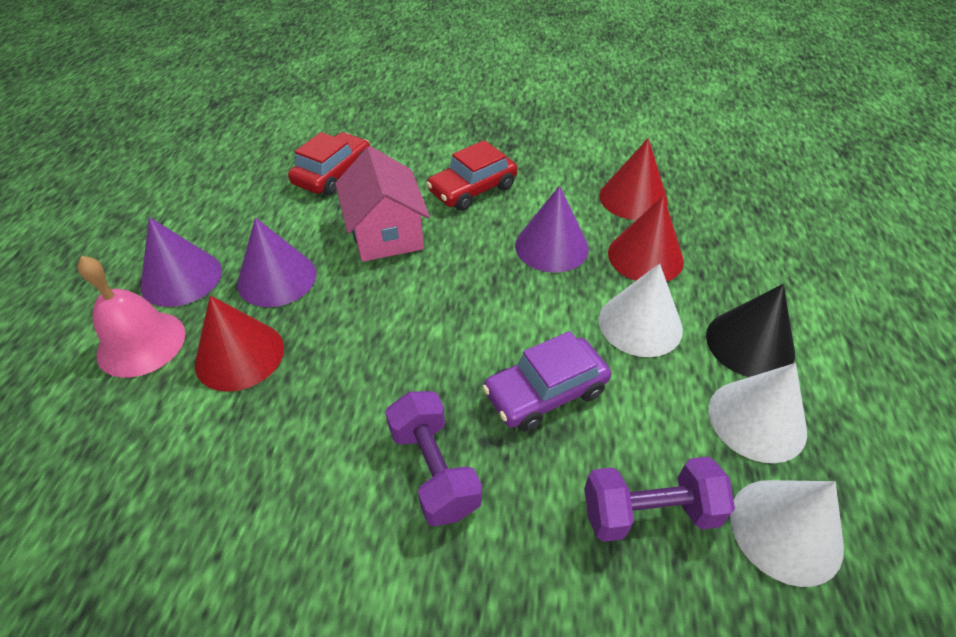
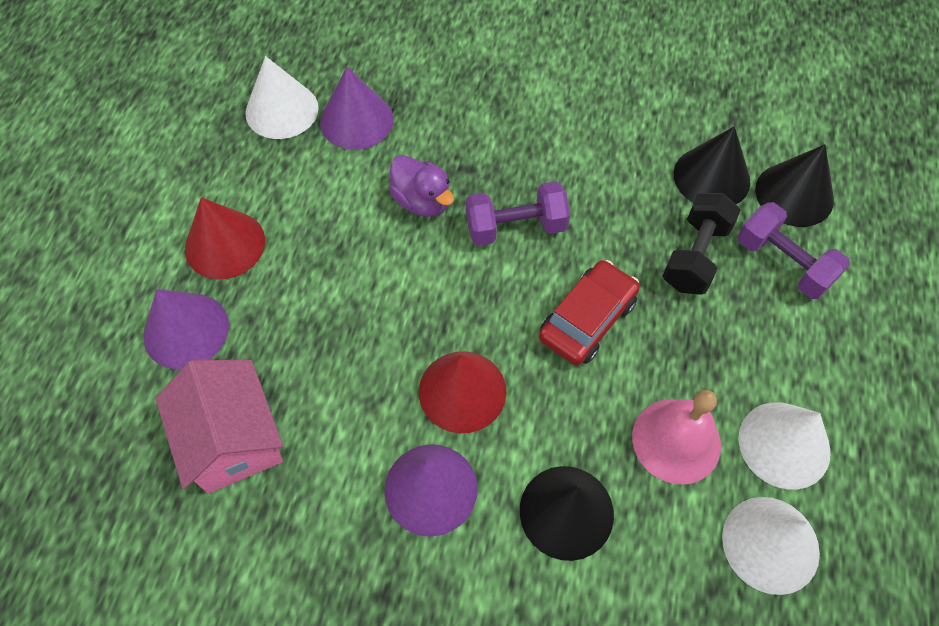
black cone: [706,284,795,377] = 1 -> [520,466,614,561] [674,126,750,204] [755,144,834,227] = 3
black dumbbell: none = 0 -> [663,193,740,295] = 1
purple car: [482,331,611,432] = 1 -> none = 0
purple duck: none = 0 -> [389,155,454,217] = 1
red car: [288,132,370,195] [426,140,517,211] = 2 -> [539,260,640,365] = 1
red cone: [195,295,284,392] [599,138,668,220] [608,196,684,281] = 3 -> [185,197,265,279] [419,351,506,433] = 2

